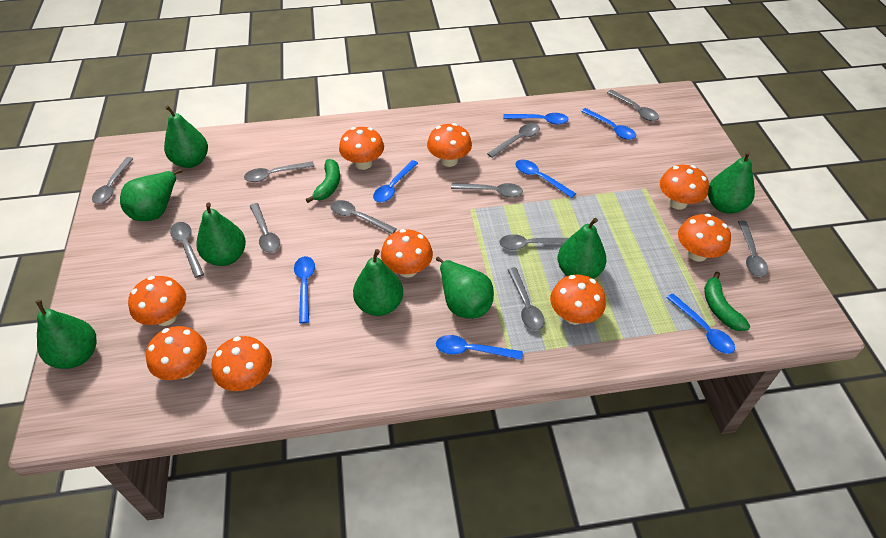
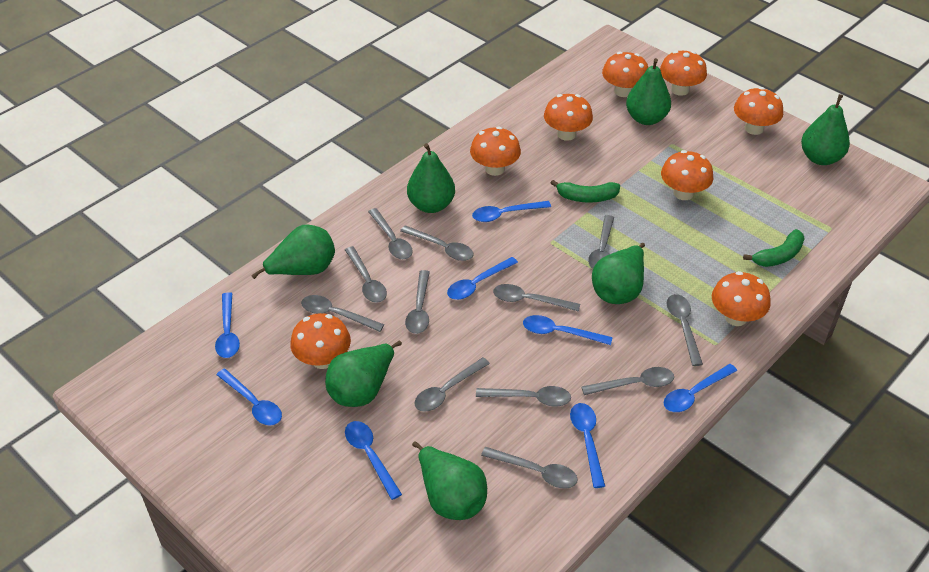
blue spoon: [294,256,315,323] [373,160,418,202] [436,335,523,360] [503,113,569,124] [515,160,576,198] [581,108,636,140] [666,294,735,354] = 7 -> [215,292,240,358] [216,369,282,425] [345,421,402,500] [447,257,518,300] [472,201,551,222] [523,315,613,345] [570,403,605,488] [663,364,737,412] = 8
green pear: [36,300,97,369] [120,169,182,221] [164,105,208,168] [196,202,246,266] [353,249,403,316] [436,257,494,319] [558,218,607,279] [708,151,755,214] = 8 -> [251,225,335,279] [325,341,402,407] [407,143,455,213] [412,441,487,520] [592,243,645,304] [626,58,671,125] [801,94,850,165] = 7
grey spoon: [92,157,134,204] [170,222,204,278] [244,161,315,182] [250,203,280,253] [330,200,397,234] [451,183,523,197] [487,123,540,158] [499,234,569,250] [508,267,545,330] [607,90,659,121] [738,220,768,277] = 11 -> [301,295,384,332] [345,246,387,303] [368,208,413,259] [400,225,473,261] [405,270,430,334] [414,357,490,412] [476,386,571,406] [481,447,578,489] [493,284,580,312] [581,367,674,395] [588,215,614,269] [667,294,703,366] = 12
orange mushroom: [128,276,186,326] [146,326,207,380] [211,336,272,391] [339,127,384,170] [381,229,433,277] [427,123,472,167] [550,275,606,325] [660,165,709,210] [678,214,731,261] = 9 -> [290,313,351,369] [470,127,521,176] [544,94,593,141] [602,52,648,97] [660,51,707,96] [661,150,713,200] [712,271,771,326] [734,87,783,135] = 8

